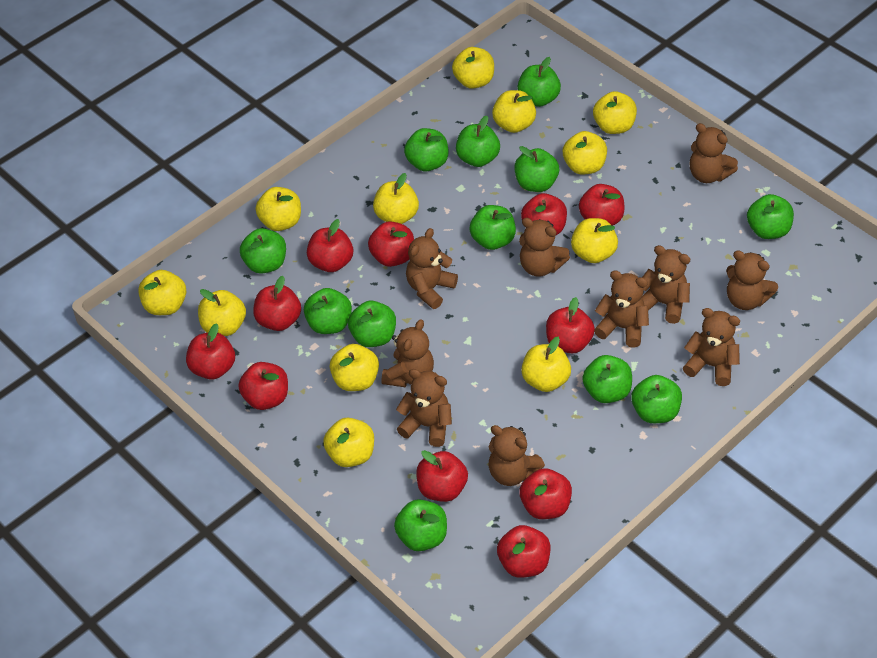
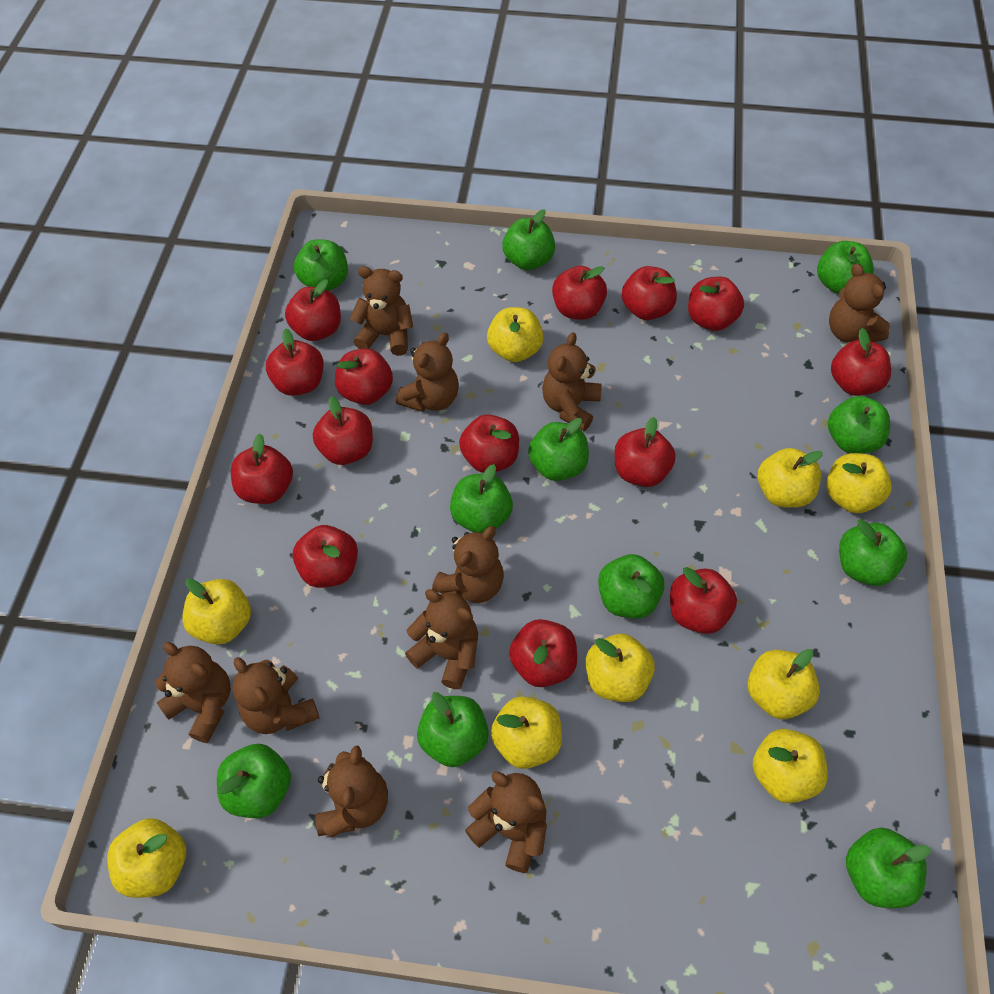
green apple: [240,228,286,274] [304,288,352,334] [348,301,396,347] [394,499,447,551] [404,128,449,171] [456,116,500,167] [470,205,516,250] [514,146,559,192] [517,57,561,107] [582,355,632,403] [631,375,682,423] [747,194,794,239] = 12 -> [217,744,291,818] [294,239,348,291] [417,692,489,767] [450,464,513,533] [502,209,555,270] [528,418,589,481] [598,554,664,619] [817,241,874,294] [828,396,890,454] [839,519,907,586] [846,827,931,908] = 11
red apple: [186,323,235,379] [238,362,288,410] [253,276,301,331] [307,219,353,272] [368,221,414,267] [416,450,468,502] [497,525,551,578] [519,468,572,519] [521,193,567,235] [546,297,595,353] [579,184,625,226] = 11 -> [231,434,293,504] [266,328,323,396] [285,279,341,341] [293,525,358,588] [313,396,373,465] [335,348,393,405] [459,414,519,473] [509,619,577,687] [552,266,607,320] [614,417,676,487] [622,266,677,320] [670,567,737,634] [688,277,744,331] [831,328,891,396] = 14
yellow apple: [138,270,186,315] [198,289,246,336] [255,187,301,231] [323,418,374,467] [330,344,379,391] [373,173,419,224] [452,47,494,89] [492,90,536,133] [521,337,571,392] [563,131,607,174] [571,218,618,263] [593,91,637,134] = 12 -> [107,818,186,898] [182,579,251,645] [487,307,543,362] [491,696,562,769] [586,634,655,702] [748,649,820,719] [753,729,828,803] [758,448,823,508] [826,453,892,513] = 9

